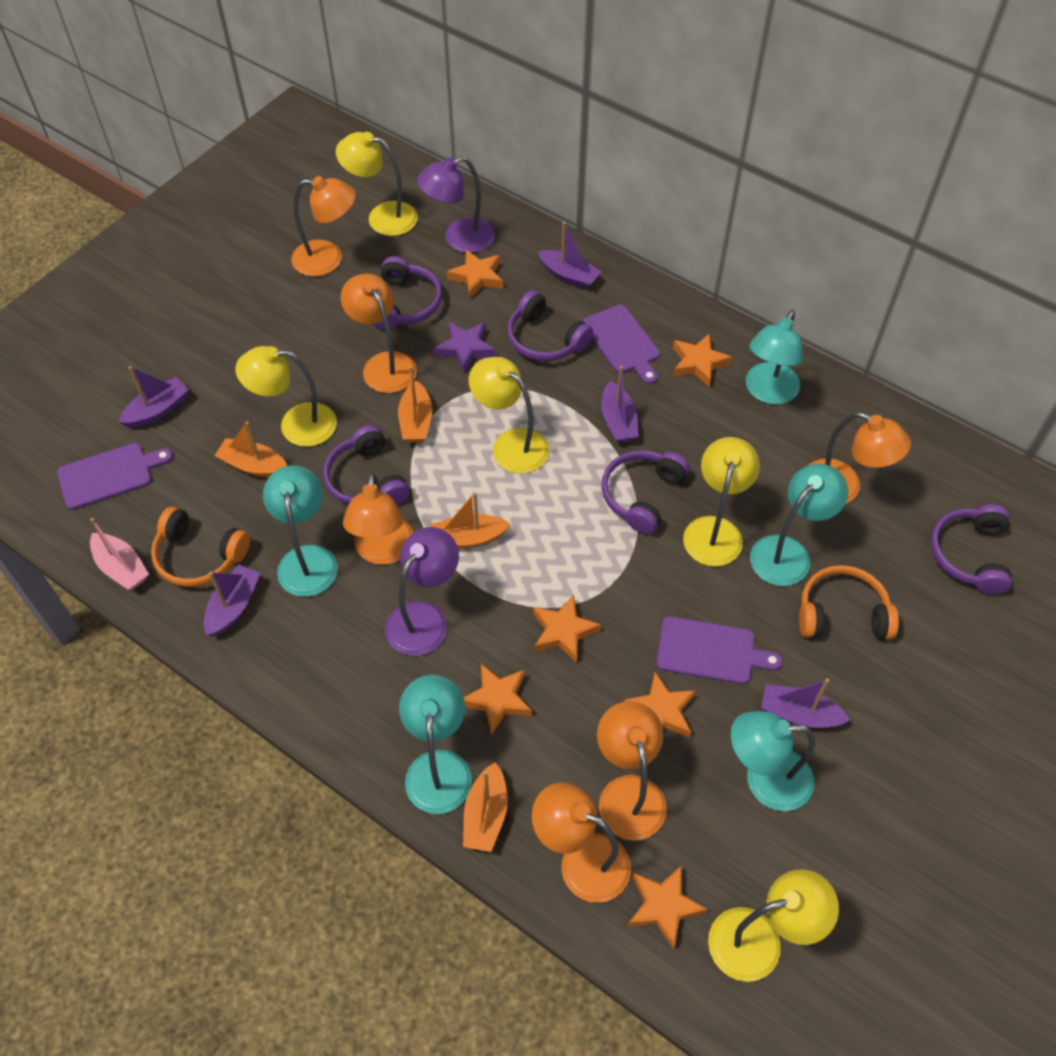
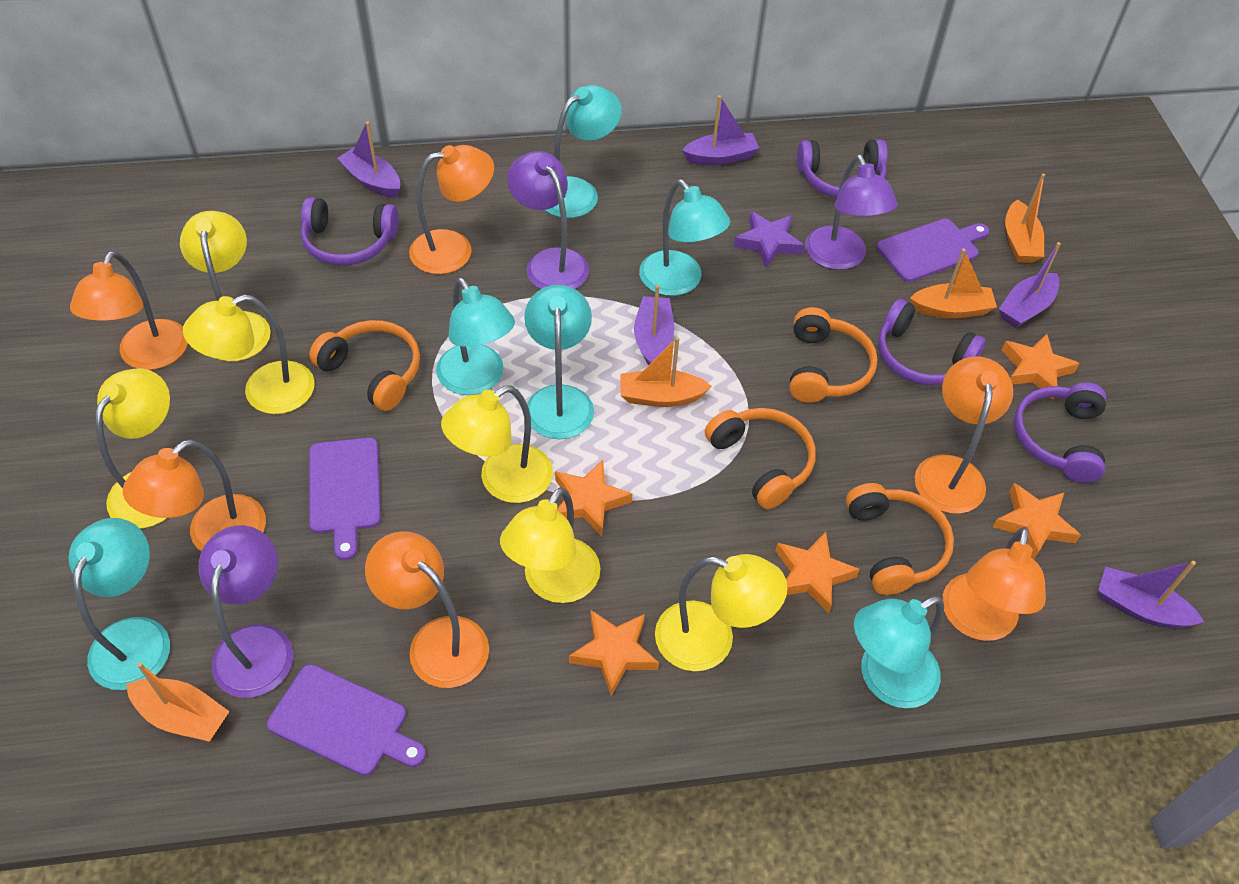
orange headphones: [151,507,250,587] [799,565,899,639] = 2 -> [309,320,420,411] [705,408,816,509] [790,307,878,403] [846,483,954,595] = 4
orange star: [447,250,503,299] [463,664,532,735] [533,595,601,663] [624,672,696,737] [628,865,708,950] [673,333,732,387] = 6 -> [555,460,632,536] [569,610,659,696] [775,532,860,613] [993,483,1081,559] [1002,334,1080,399] = 5
pink boat: [90,518,149,590] = 1 -> none = 0
purple headphones: [323,425,409,505] [373,256,442,330] [507,290,593,361] [601,450,689,534] [930,504,1012,594] = 5 -> [301,197,399,266] [797,139,888,198] [878,299,986,385] [1014,382,1106,483] = 4
purple lamp: [385,527,459,656] [417,156,495,253] = 2 -> [198,525,294,698] [507,151,589,289] [805,154,897,270] = 3
turquoise lamp: [263,465,338,597] [399,675,472,814] [731,711,815,811] [746,309,803,405] [750,464,848,586] = 5 -> [69,518,170,690] [436,277,515,395] [524,285,594,439] [545,85,622,218] [639,180,730,296] [854,596,944,708] = 6
yellow lamp: [235,346,337,447] [336,132,418,236] [469,357,549,474] [683,437,760,566] [708,869,839,982] = 5 -> [95,368,170,528] [180,211,271,361] [183,295,315,414] [441,386,553,503] [500,487,600,603] [655,554,788,671] = 6

